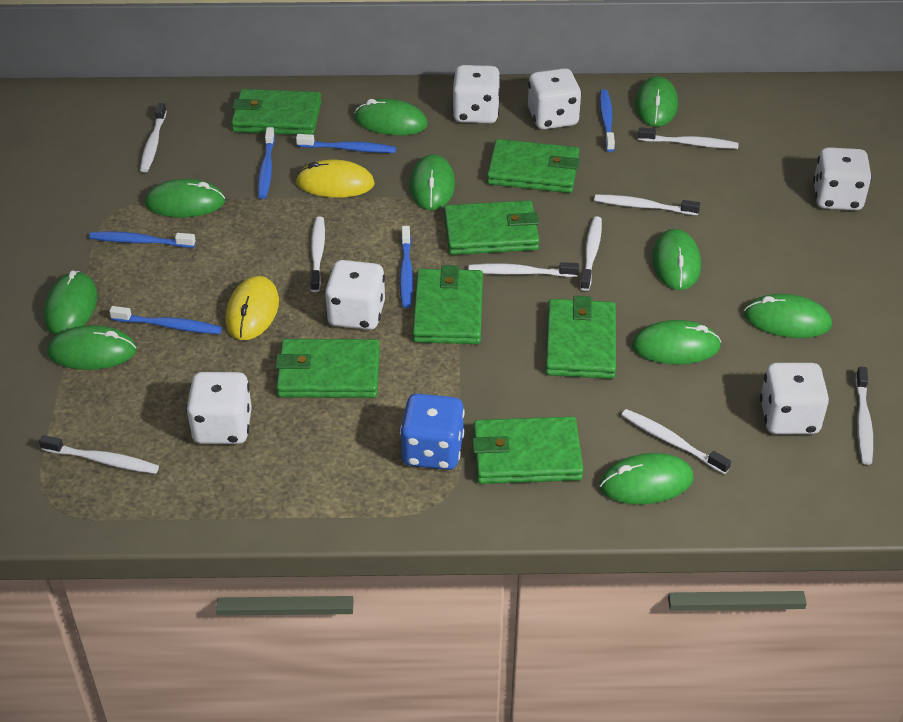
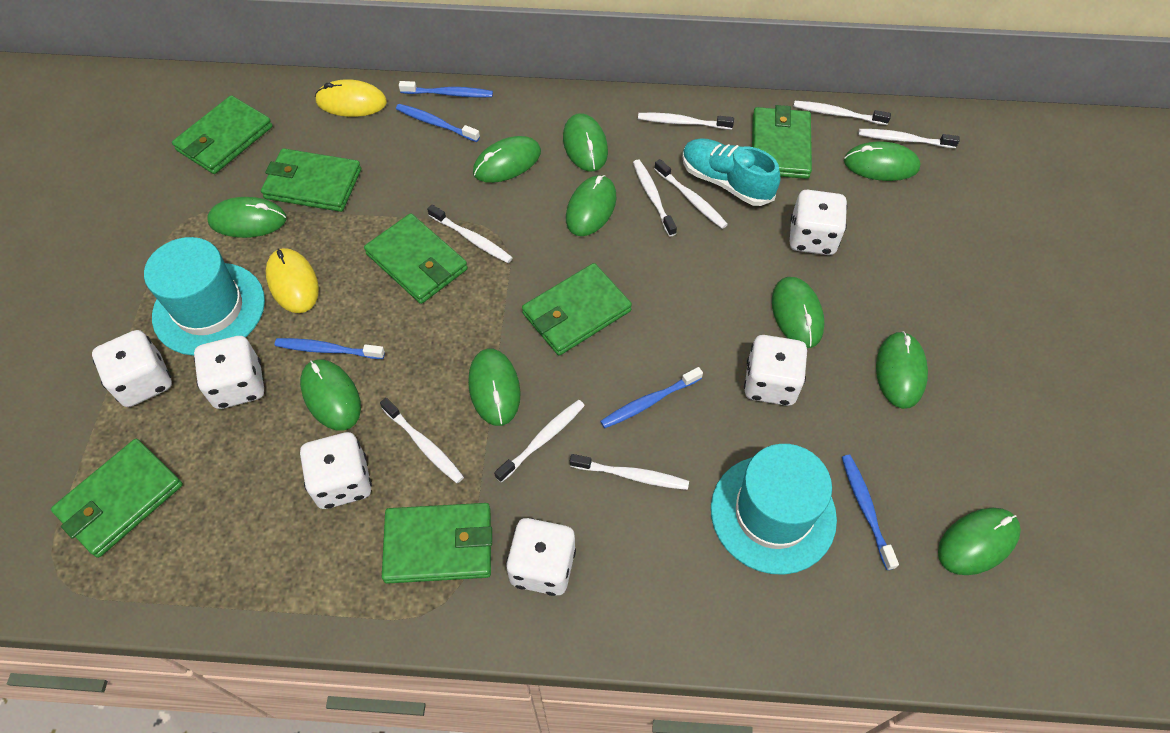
blue dice: [400,393,465,470] = 1 -> none = 0
blue toothbrush: [89,231,196,248] [109,306,222,334] [258,127,275,199] [296,134,396,153] [399,226,413,308] [599,89,615,152] = 6 -> [275,338,385,359] [396,104,480,142] [399,81,493,98] [600,367,703,429] [842,455,899,570] = 5
turquoise hat: none = 0 -> [144,237,265,356] [711,444,837,575] = 2
turquoise shoe: none = 0 -> [682,138,781,206] = 1

